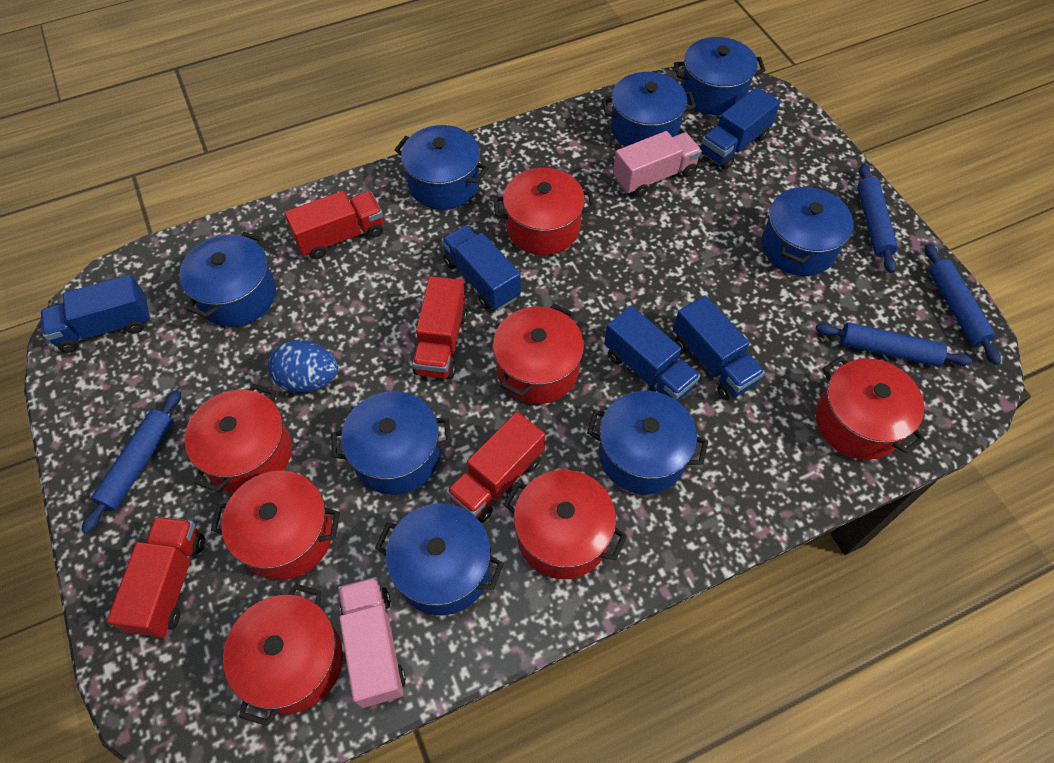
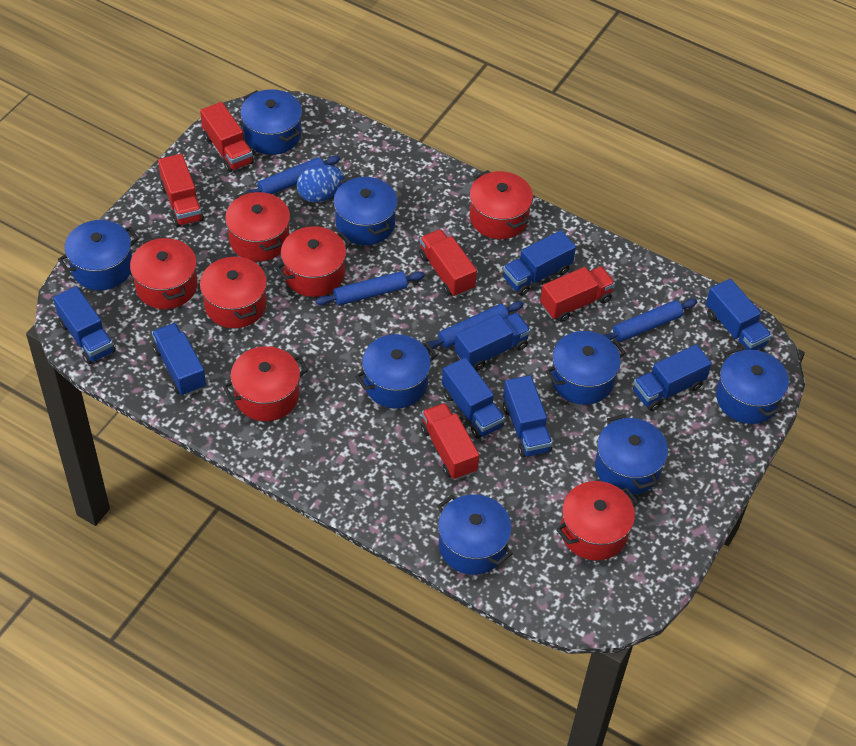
blue truck: [41,274,151,353] [442,225,521,310] [604,306,700,401] [673,296,765,400] [700,87,780,170] = 5 -> [53,286,115,364] [152,323,206,396] [442,357,505,439] [455,313,531,371] [503,230,576,296] [503,375,552,458] [633,344,712,411] [706,279,772,350] = 8
pink truck: [338,577,406,708] [613,131,702,197] = 2 -> none = 0
red truck: [107,516,205,638] [284,191,383,259] [412,276,467,379] [446,412,545,523] = 4 -> [158,154,204,227] [200,102,254,173] [419,229,477,297] [421,403,479,480] [540,266,615,322] = 5

